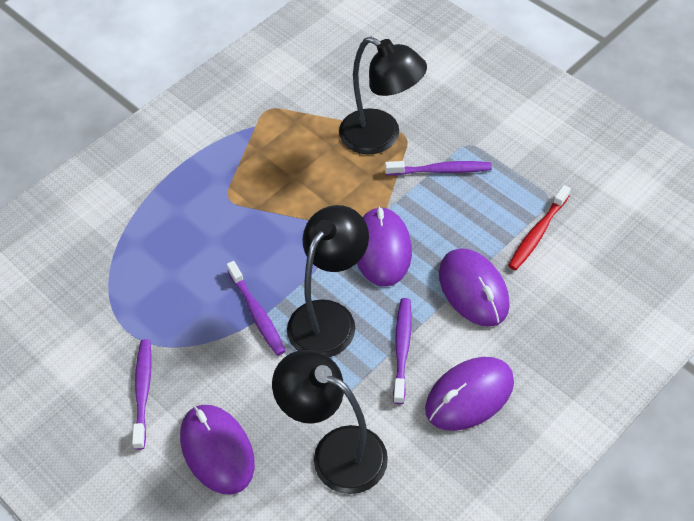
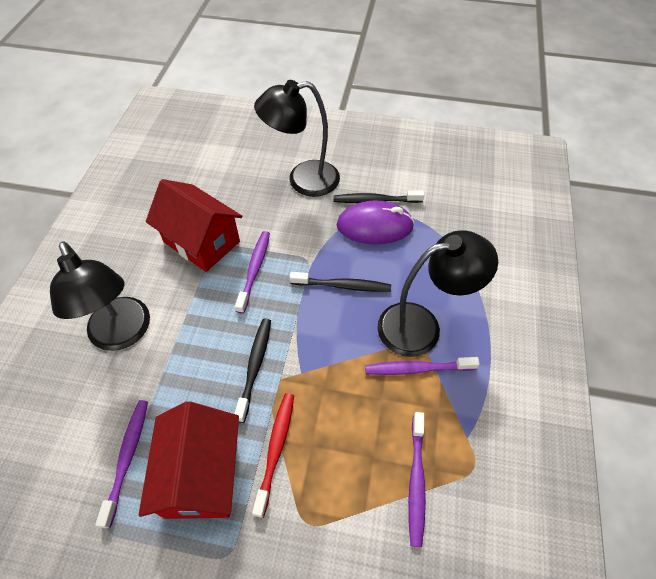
black toothbrush: none = 0 -> [235,318,271,423] [290,272,391,292] [333,190,424,203] = 3
purple mouse: [180,405,255,494] [357,206,412,287] [425,357,514,431] [439,248,510,327] = 4 -> [337,200,414,244] = 1
red house: none = 0 -> [139,401,239,519] [146,179,242,272] = 2

